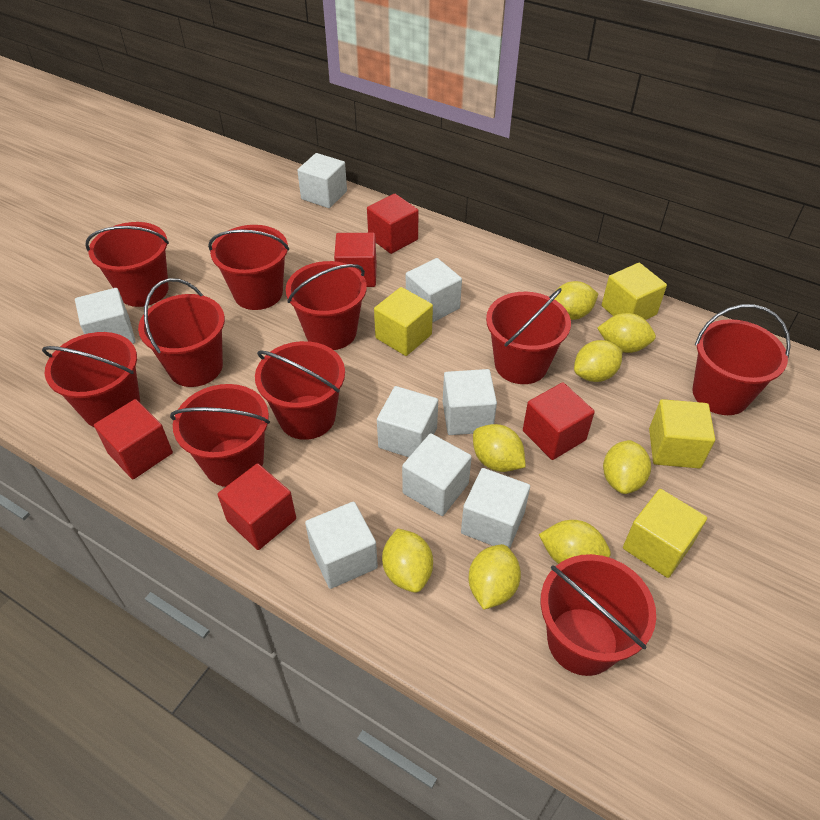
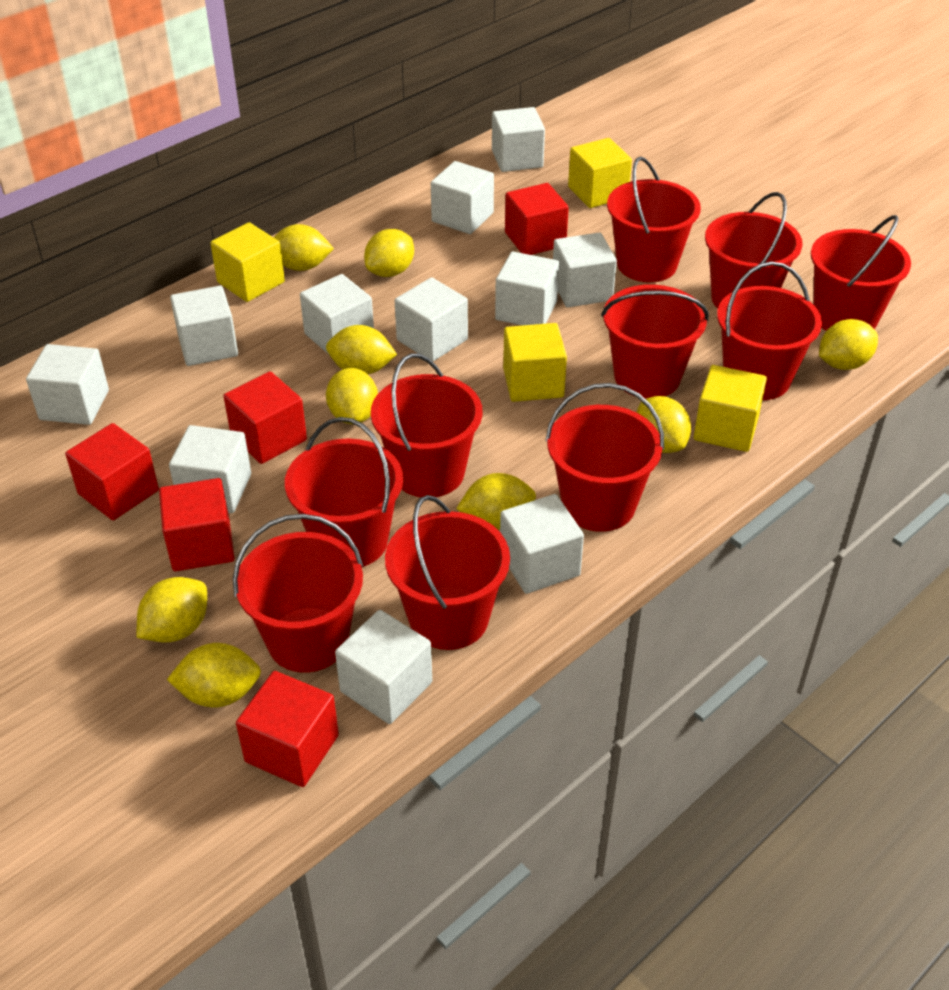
white cube: [75,288,136,344] [297,153,347,208] [305,502,378,589] [377,386,438,457] [402,433,472,516] [406,258,462,323] [443,369,497,435] [461,468,530,549] = 8 -> [26,344,109,425] [169,425,251,513] [170,286,238,366] [300,274,374,355] [335,610,432,724] [395,277,468,362] [431,161,494,234] [492,107,545,172] [495,252,559,326] [500,494,584,594] [553,232,617,308] = 11
yellow lemon: [382,528,433,593] [468,544,521,610] [473,424,526,472] [539,520,611,564] [554,281,598,320] [574,340,622,382] [597,313,656,353] [603,440,651,494] = 8 -> [136,577,207,643] [167,643,261,708] [273,224,334,271] [326,325,397,374] [326,368,378,424] [364,229,414,277] [456,473,536,530] [636,396,691,453] [819,319,878,370] = 9

